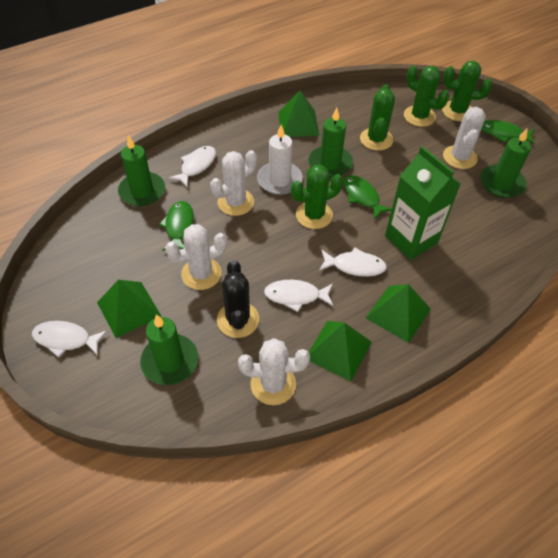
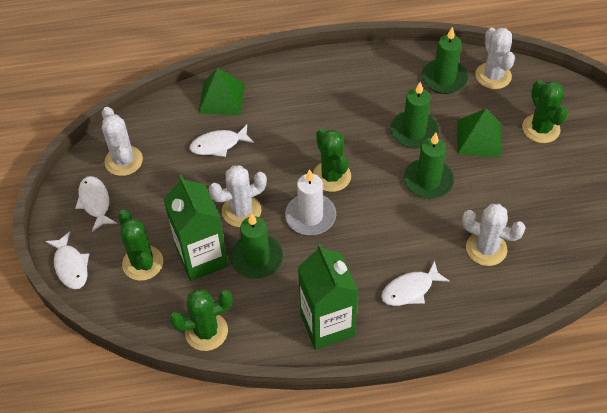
black cactus: [217,260,259,338] = 1 -> none = 0
green carton: [385,146,460,260] = 1 -> [163,174,228,281] [298,244,358,350] = 2
green fish: [159,201,194,251] [343,175,392,220] [481,120,535,144] = 3 -> none = 0
green pyramid: [97,280,161,338] [278,90,319,137] [309,321,372,382] [366,284,431,343] = 4 -> [198,68,245,115] [457,108,502,157] = 2

